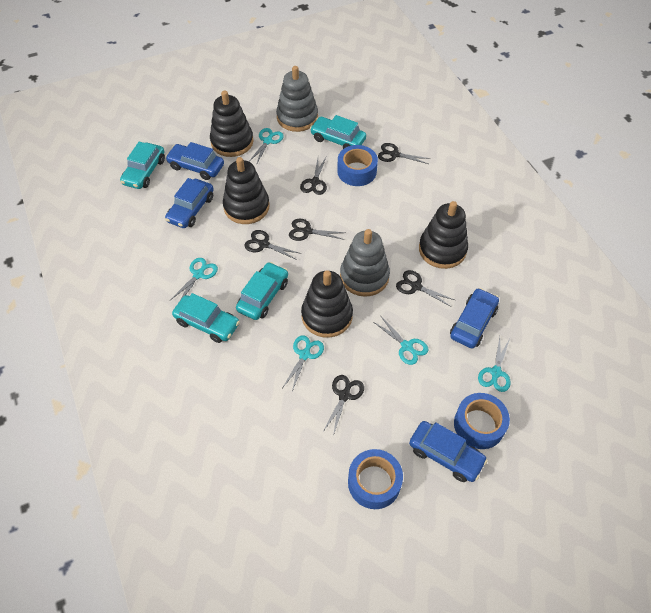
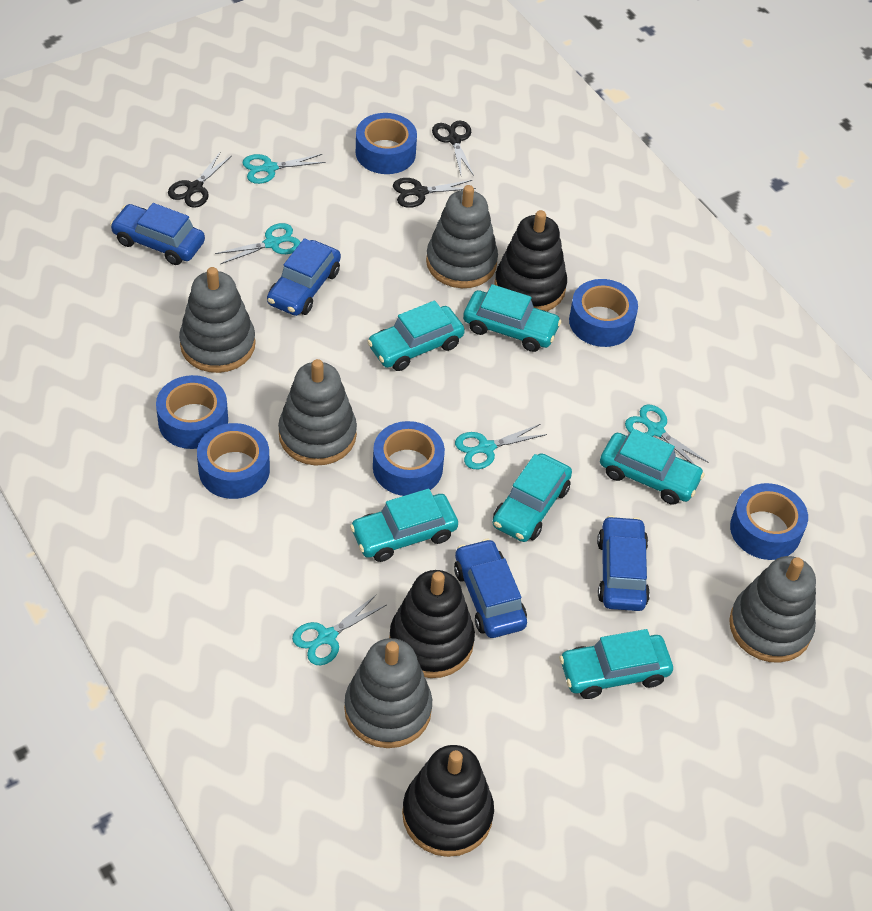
black scissors: [244,230,301,260] [289,219,345,241] [300,157,327,195] [324,375,364,436] [378,143,431,164] [396,270,455,307] = 6 -> [168,153,231,208] [393,178,476,208] [432,121,474,176] = 3
black stacking toy: [210,90,254,157] [223,157,269,224] [301,270,353,338] [419,201,468,269] = 4 -> [389,570,475,678] [402,745,494,857] [494,210,567,311] = 3
blue tape: [337,145,378,186] [348,449,403,509] [454,393,510,449] = 3 -> [156,375,228,449] [197,423,270,499] [356,113,417,174] [373,421,445,496] [569,279,638,347] [730,483,808,560] = 6
grey stacking toy: [276,66,318,132] [340,229,390,297] = 2 -> [179,267,256,373] [278,359,357,466] [344,638,432,748] [426,185,498,288] [729,556,816,663] = 5
turquoise car: [120,142,165,189] [172,293,240,343] [236,262,288,320] [310,115,366,149] = 4 -> [350,489,458,562] [367,300,465,371] [463,284,562,352] [492,453,572,542] [559,629,673,699] [600,429,705,505] = 6

